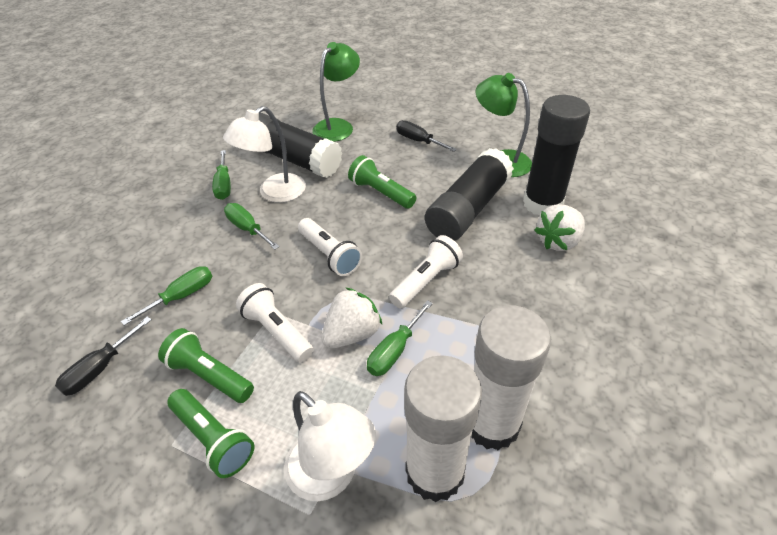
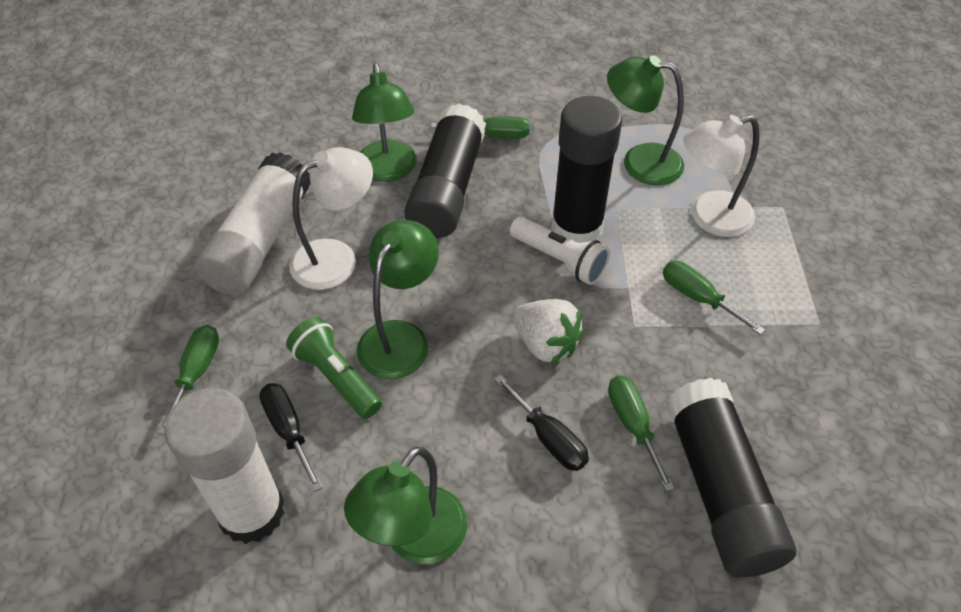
green flashlight: [158,328,254,403] [167,389,254,478] [348,155,416,209] = 3 -> [286,317,382,419] = 1
green lamp: [313,42,360,142] [476,73,532,177] = 2 -> [344,447,467,564] [352,63,417,182] [357,220,439,379] [607,55,684,185] = 4
white flashlight: [236,283,314,363] [298,218,362,276] [389,235,463,309] = 3 -> [510,217,610,285] = 1
white strawberry: [322,288,382,348] [534,204,585,251] = 2 -> [512,299,584,364] = 1

